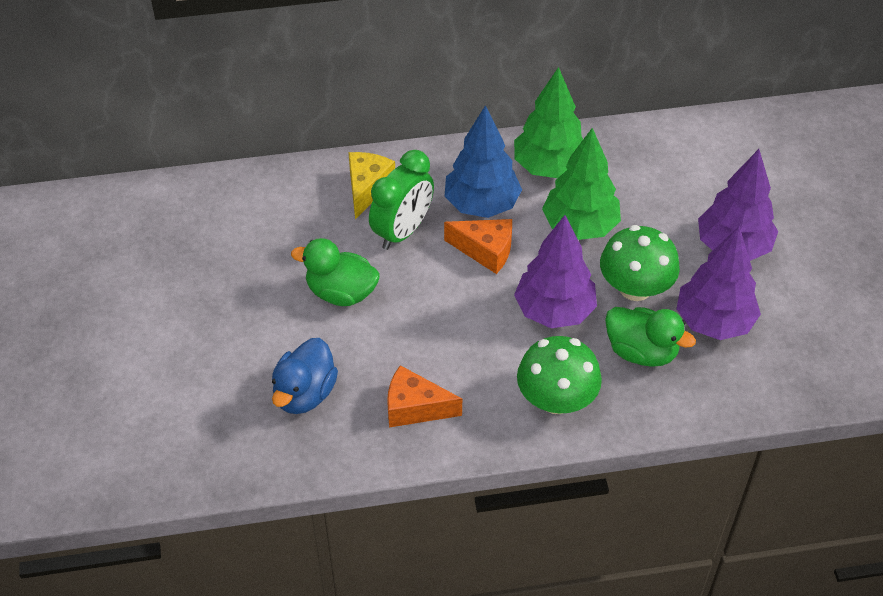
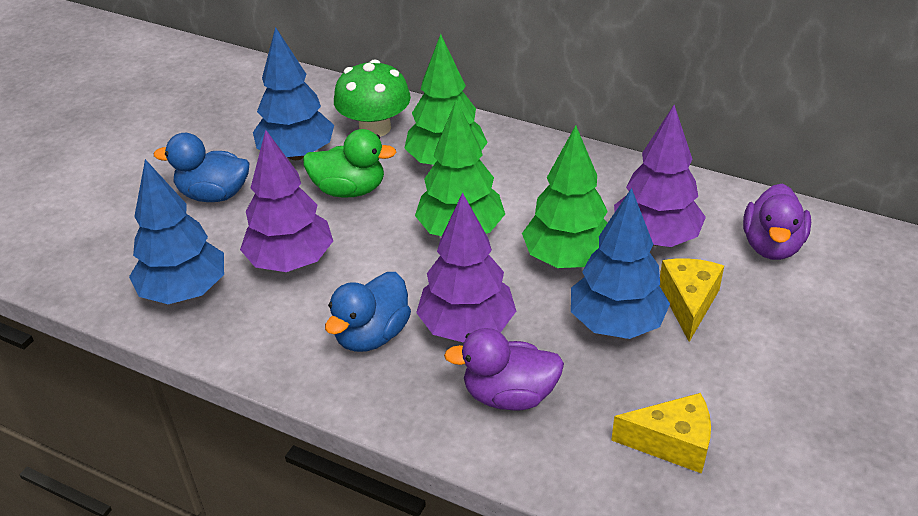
blue duck: [272,338,338,414] = 1 -> [154,133,249,202] [325,272,411,352] = 2
blue tree: [445,105,522,218] = 1 -> [129,159,224,304] [253,27,334,160] [571,188,670,339] = 3
green clock: [369,150,434,250] = 1 -> none = 0
green duck: [291,238,380,306] [605,307,696,367] = 2 -> [303,129,396,198] = 1
green mushroom: [517,336,602,414] [600,225,680,301] = 2 -> [334,60,411,137] = 1
green tree: [514,67,583,178] [542,128,621,240] = 2 -> [404,34,488,165] [415,100,505,236] [522,125,608,268] = 3
orange cheese: [387,365,462,428] [444,219,512,274] = 2 -> none = 0
purple duck: none = 0 -> [444,328,564,411] [743,184,811,260] = 2
yellow cheese: [348,152,395,219] = 1 -> [611,393,711,474] [659,258,724,342] = 2

